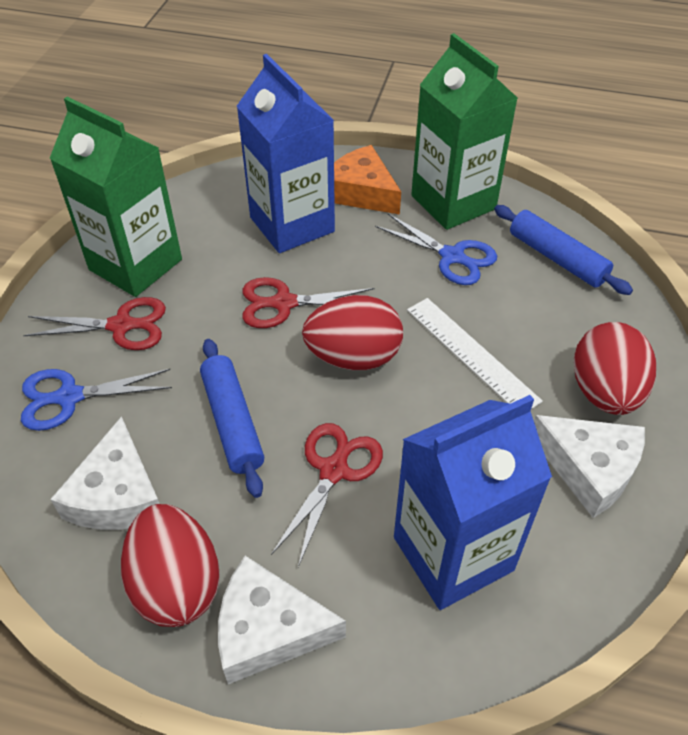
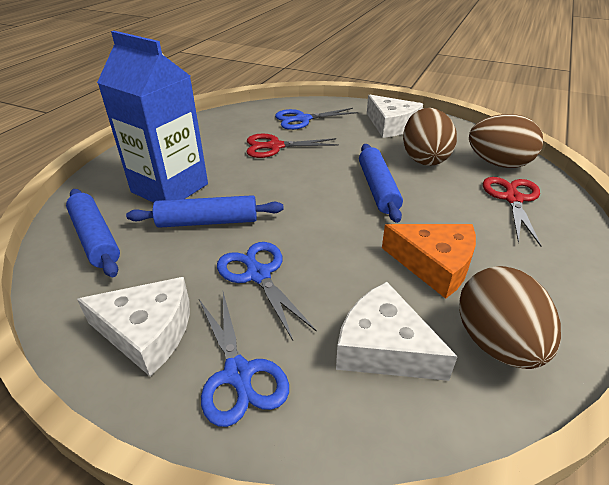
blue carton: [237,54,335,253] [394,395,552,610] = 2 -> [97,31,208,203] = 1
blue rolling pin: [200,339,264,498] [494,205,633,295] = 2 -> [66,189,120,277] [126,195,284,228] [359,144,403,223] = 3
blue scissors: [21,369,172,431] [375,214,497,285] = 2 -> [199,292,289,427] [217,242,317,340] [275,108,358,130] = 3
brown egg: none = 0 -> [403,108,457,166] [459,266,561,369] [469,114,543,168] = 3
green carton: [49,97,182,297] [411,33,518,230] = 2 -> none = 0
red egg: [121,504,220,627] [302,295,403,370] [573,322,656,415] = 3 -> none = 0
red scissors: [23,297,166,350] [242,277,374,328] [271,423,383,567] = 3 -> [247,134,339,158] [483,177,541,246] = 2
white ruler: [407,298,543,409] = 1 -> none = 0

